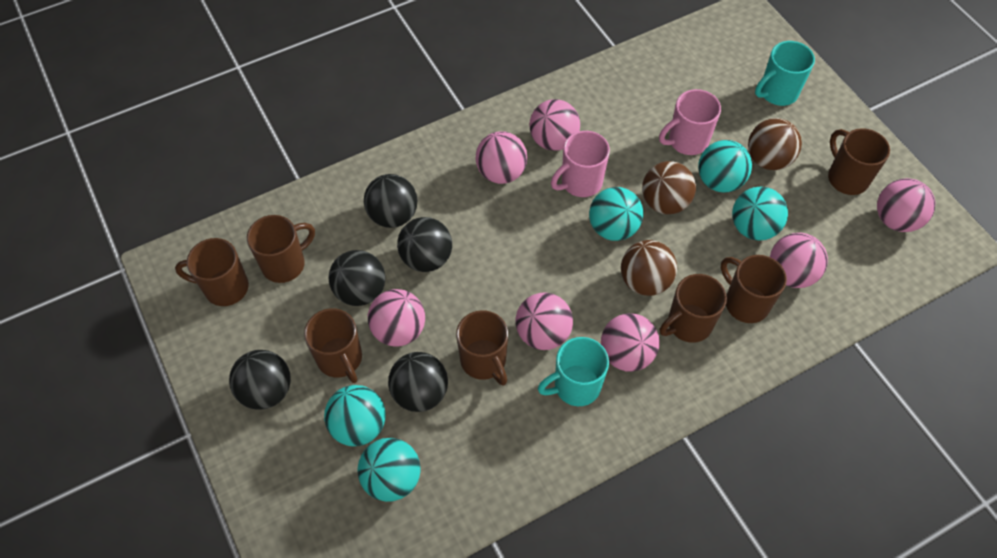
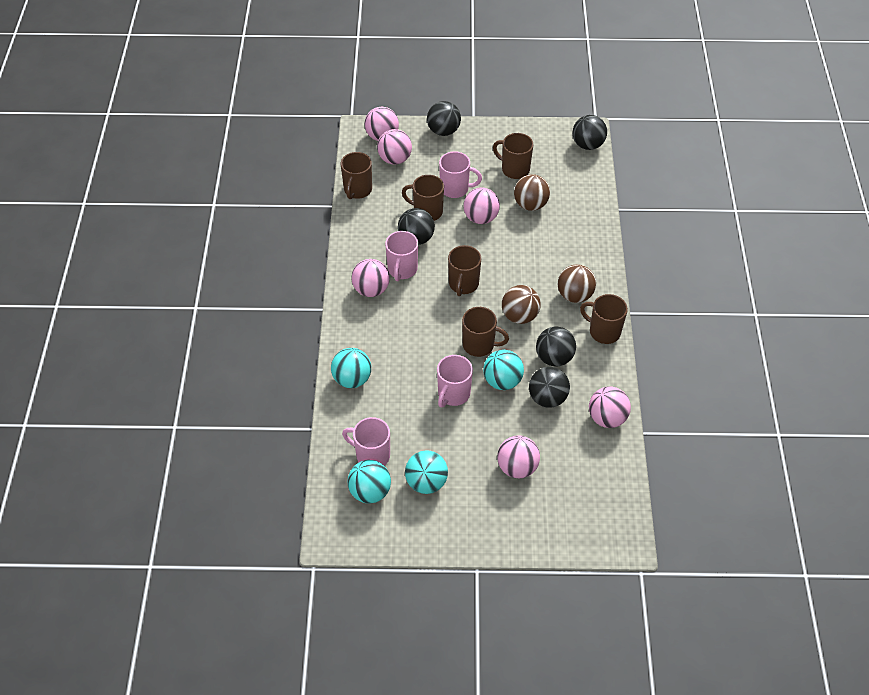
brown mug: [175,238,249,306] [247,215,315,283] [304,308,362,383] [456,310,508,386] [660,274,727,343] [721,255,787,323] [828,128,890,195] = 7 -> [341,152,372,199] [402,175,444,221] [448,245,481,296] [462,307,509,357] [493,133,533,179] [580,294,628,344] = 6
pink ball: [368,289,425,347] [475,131,527,184] [515,293,573,350] [529,99,580,151] [601,313,660,372] [770,233,828,288] [877,178,936,232] = 7 -> [351,259,390,297] [365,107,399,141] [377,129,412,165] [463,188,500,224] [497,435,540,478] [589,386,631,428] = 6
pink mug: [551,131,610,197] [659,89,721,155] = 2 -> [342,417,390,466] [385,231,418,281] [437,355,473,407] [439,151,482,198] = 4
turquoise ball: [324,385,386,446] [358,438,420,502] [589,187,643,241] [698,140,752,193] [732,187,788,241] = 5 -> [331,348,371,388] [348,460,391,503] [405,450,448,494] [483,350,524,390] = 4
turquoise mug: [538,337,609,406] [755,41,815,106] = 2 -> none = 0

